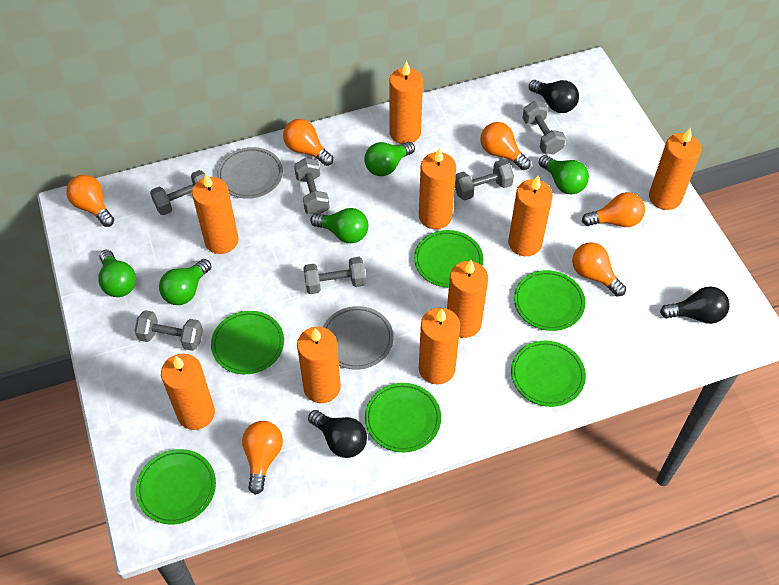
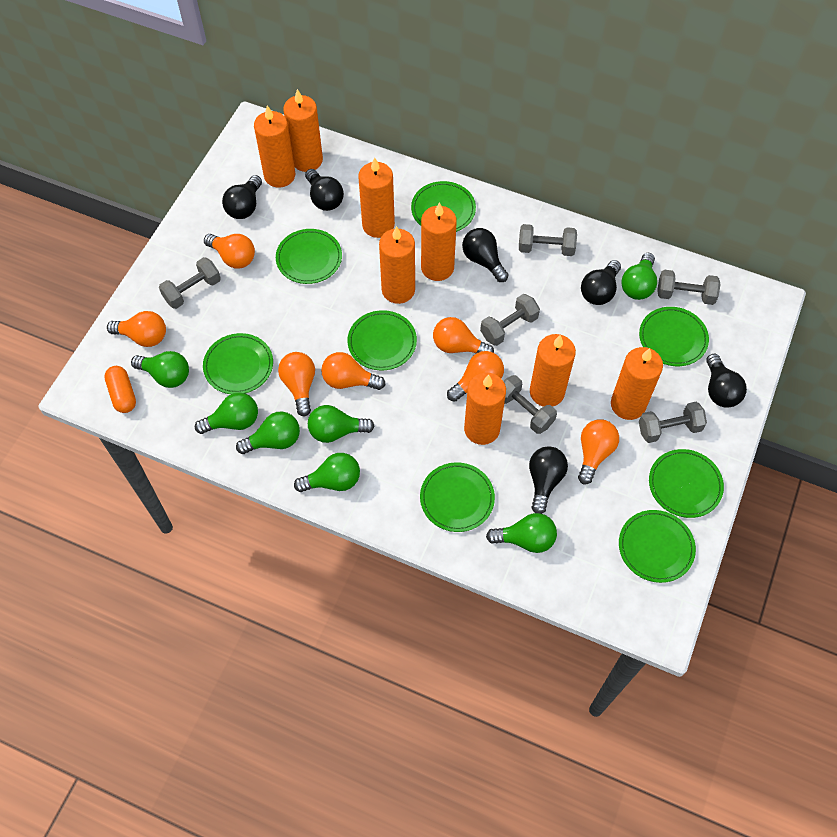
black light bulb: [308,410,367,458] [529,80,579,113] [660,286,730,324] = 3 -> [222,175,262,219] [305,169,344,211] [462,228,508,282] [529,446,568,514] [581,260,621,305] [706,354,747,408] = 6
green light bulb: [98,250,136,297] [159,259,211,305] [310,208,368,243] [364,142,415,176] [539,155,589,194] = 5 -> [131,351,189,388] [195,393,258,434] [236,411,300,454] [294,453,360,492] [308,405,374,443] [486,513,557,553] [621,253,657,300] = 7
green plate: [136,449,216,525] [211,311,284,374] [365,383,441,452] [414,230,483,288] [511,341,586,407] [514,270,585,331] = 6 -> [203,333,273,394] [276,229,342,284] [348,310,417,370] [411,181,476,232] [420,462,495,532] [619,510,696,583] [639,307,709,366] [649,449,724,518] = 8
grey plate: [217,147,283,199] [323,306,393,369] = 2 -> none = 0
orange candle: [161,353,215,430] [192,174,239,254] [297,327,341,403] [389,61,423,144] [419,148,456,229] [419,308,460,385] [447,260,488,338] [508,176,553,256] [649,128,701,210] = 9 -> [254,105,295,188] [283,89,323,172] [358,157,395,238] [379,226,415,304] [421,202,457,281] [464,372,506,445] [530,334,576,407] [611,347,663,420] = 8
orange capsule: none = 0 -> [104,366,136,413] = 1
orange light bulb: [66,175,114,227] [242,421,283,495] [283,119,333,166] [480,122,531,170] [572,242,626,296] [582,192,645,227] = 6 -> [107,311,166,347] [204,234,255,268] [278,352,315,417] [321,352,385,390] [433,317,494,353] [447,351,504,402] [578,420,619,484] = 7

